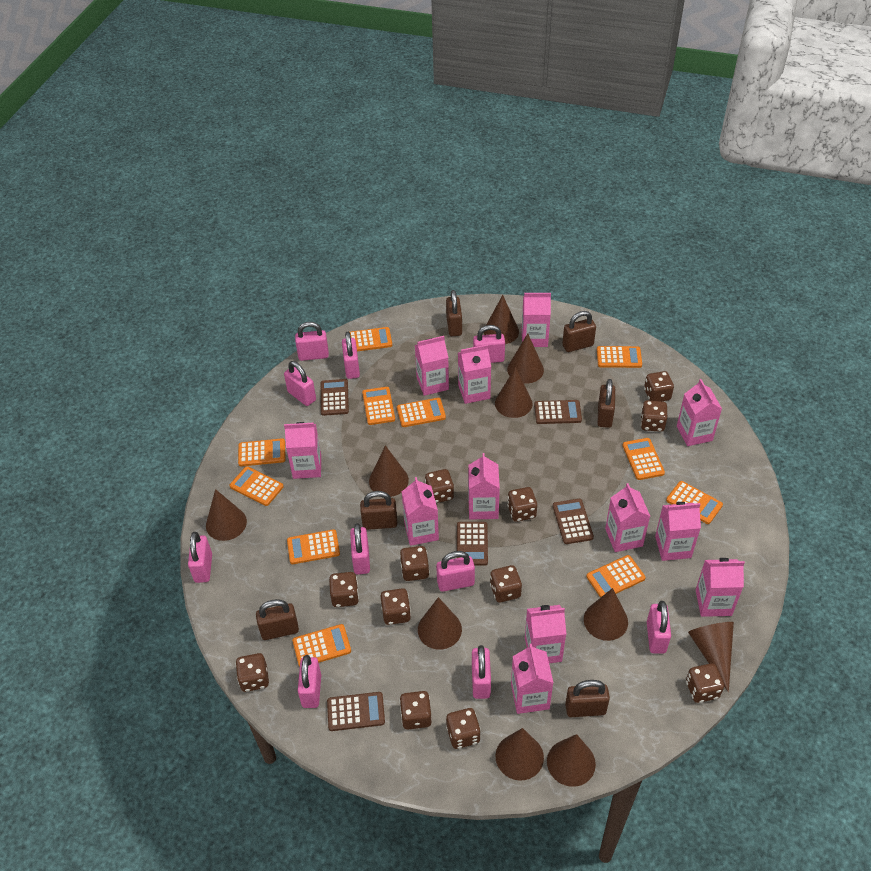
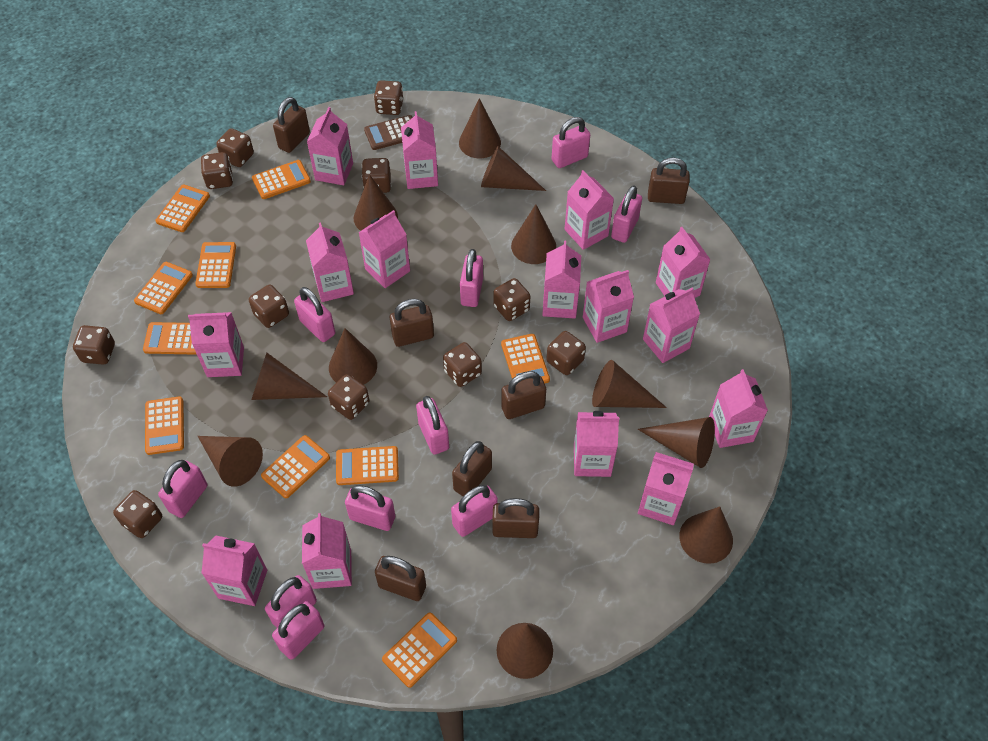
brown calculator: [321,379,349,416] [327,692,385,731] [457,522,488,566] [534,400,582,424] [553,499,594,544] = 5 -> [364,115,413,150] = 1
brown cone: [206,489,247,541] [369,445,409,497] [418,597,462,650] [484,295,519,344] [495,367,533,418] [495,728,544,781] [507,333,544,383] [547,734,596,787] [584,588,628,641] [688,622,734,692] = 10 -> [198,436,263,487] [251,353,327,400] [329,328,377,385] [354,174,398,231] [459,98,501,158] [481,146,546,191] [496,623,553,679] [511,204,556,264] [592,360,667,408] [638,417,715,468] [679,506,733,564] = 11
brown dice: [236,653,269,692] [329,572,359,607] [381,588,411,625] [399,691,432,730] [400,546,429,581] [425,469,454,503] [446,708,481,749] [490,565,522,602] [507,487,537,522] [641,400,667,432] [644,371,674,401] [686,663,724,703] = 12 -> [73,325,115,365] [113,490,162,538] [201,152,233,189] [216,128,254,167] [249,285,289,328] [328,374,369,420] [362,158,391,193] [374,80,404,115] [443,342,482,387] [493,278,530,321] [546,331,586,375] = 11
brown padlock: [256,599,299,640] [360,491,397,530] [446,290,462,336] [562,311,596,352] [565,680,610,717] [598,379,615,428] = 6 -> [273,97,310,153] [375,556,426,601] [390,299,434,347] [452,441,492,496] [492,498,539,538] [501,371,546,419] [648,158,690,204] = 7
orange calculator: [229,466,284,506] [238,438,286,466] [287,529,340,564] [292,624,351,667] [350,327,392,351] [362,387,395,425] [397,398,446,427] [586,555,645,598] [597,346,642,368] [622,438,665,480] [666,481,723,524] = 11 -> [134,262,193,314] [143,322,197,355] [145,397,184,455] [156,185,210,232] [195,242,236,288] [252,160,311,199] [261,435,330,498] [336,446,399,485] [382,613,457,688] [501,334,550,384] = 10
pink carton: [284,422,321,479] [402,477,439,546] [415,336,449,396] [458,344,491,404] [468,453,500,519] [511,643,554,714] [522,293,551,347] [525,605,566,663] [605,483,650,552] [655,502,701,561] [677,379,722,446] [696,558,745,617] = 12 -> [188,312,244,377] [201,536,267,606] [302,513,352,589] [306,222,354,302] [307,107,353,185] [358,210,410,288] [401,111,438,189] [542,241,581,318] [565,170,614,250] [574,411,619,477] [583,270,634,343] [638,452,694,525] [643,288,700,363] [656,227,711,298] [709,369,768,448] = 15

